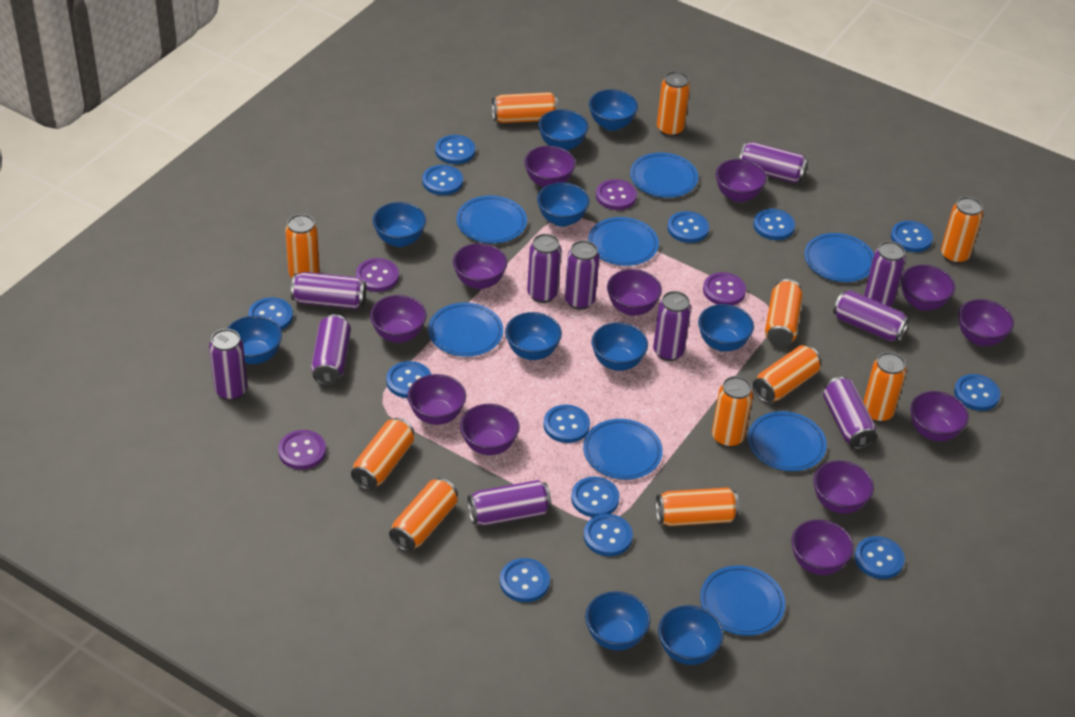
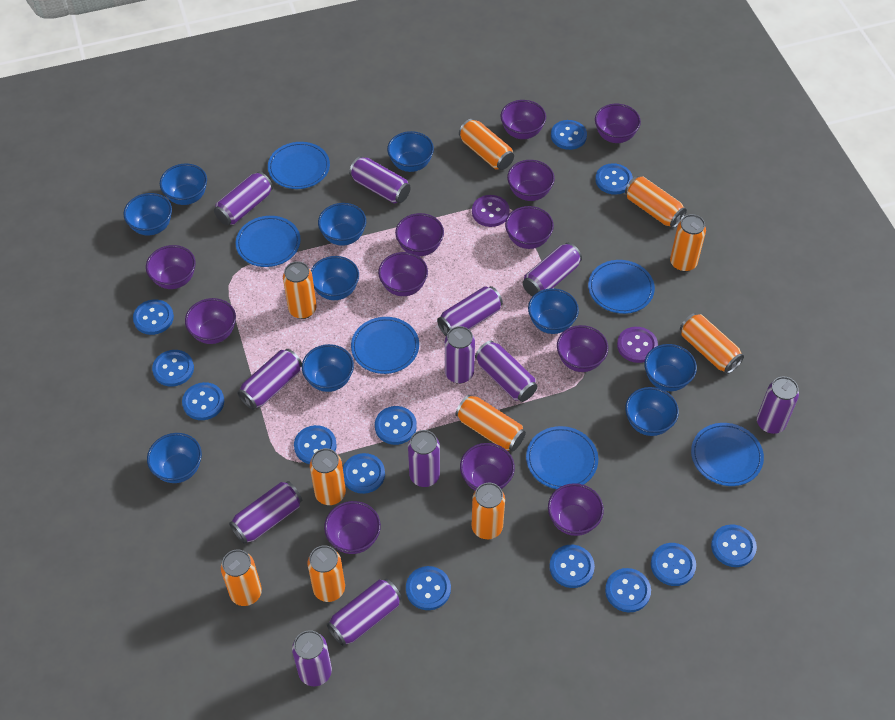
blue plate: [428,303,503,357] [457,196,527,243] [583,419,663,480] [588,217,659,266] [630,152,698,198] [700,565,785,636] [748,411,827,471] [804,233,874,282] = 8 -> [236,216,301,267] [268,142,330,189] [351,317,419,374] [526,426,598,489] [588,260,655,314] [691,423,764,486] = 6
orange can: [285,214,320,278] [351,418,414,490] [389,478,458,552] [492,92,558,123] [656,487,739,526] [657,71,690,137] [712,376,753,448] [753,345,822,403] [765,279,803,346] [863,352,906,423] [941,197,983,264] = 11 -> [221,550,262,606] [283,261,317,319] [307,545,345,602] [310,448,346,505] [456,395,526,451] [459,119,514,170] [472,483,505,539] [625,176,687,228] [670,214,706,272] [680,313,744,374] = 10
purple button: [278,430,326,470] [356,258,399,292] [596,179,637,210] [703,272,746,305] = 4 -> [472,195,510,227] [617,327,658,363] = 2
purple can: [209,329,248,401] [291,272,366,309] [311,314,351,386] [467,480,551,526] [527,234,561,303] [564,240,600,310] [653,291,691,361] [739,142,808,183] [823,377,877,449] [833,290,909,342] [864,241,906,306] = 11 -> [214,172,273,226] [229,481,302,544] [237,349,302,410] [292,630,332,686] [326,579,402,646] [349,156,411,204] [408,430,440,487] [437,286,503,336] [445,326,475,384] [475,341,537,402] [523,243,582,297] [757,377,799,434] = 12

